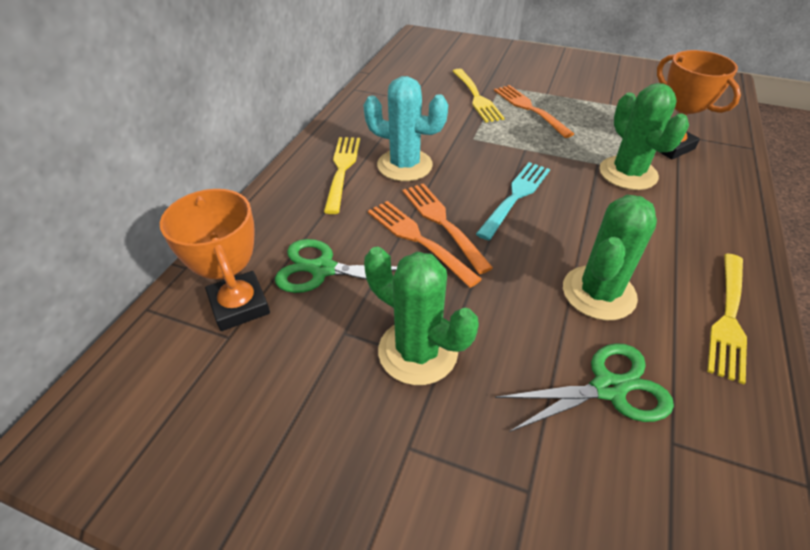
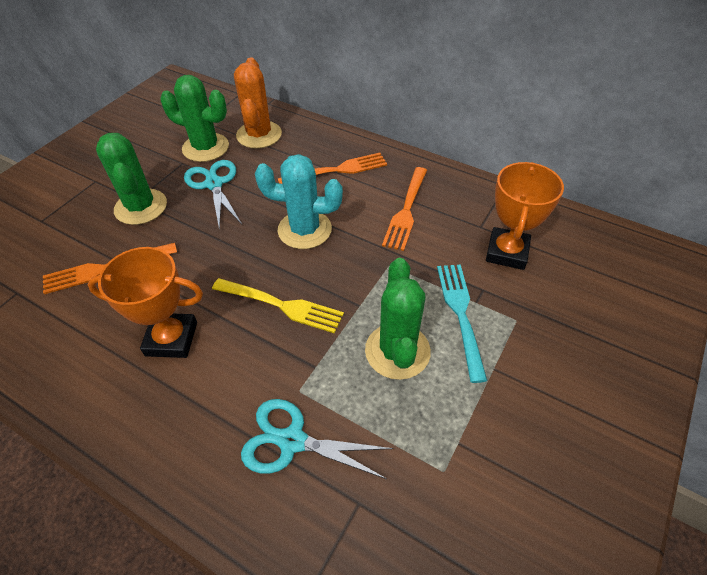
green scissors: [275,239,397,293] [495,343,674,432] = 2 -> none = 0
orange cactus: none = 0 -> [234,57,282,148] = 1
turquoise scissors: none = 0 -> [184,160,242,230] [241,399,394,479] = 2
yellow fork: [324,137,360,214] [453,69,505,122] [707,254,747,384] = 3 -> [212,278,344,334] = 1

